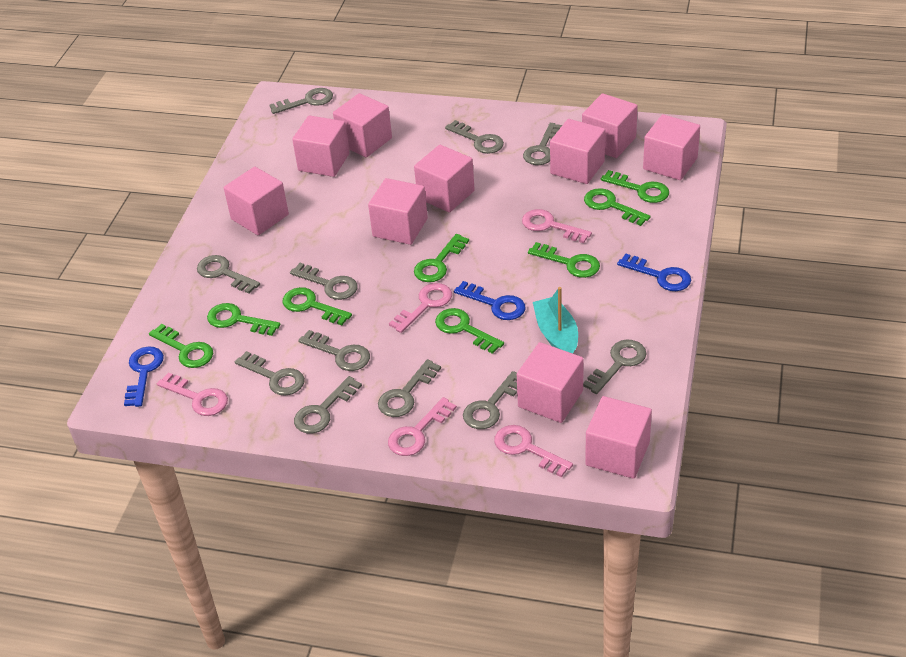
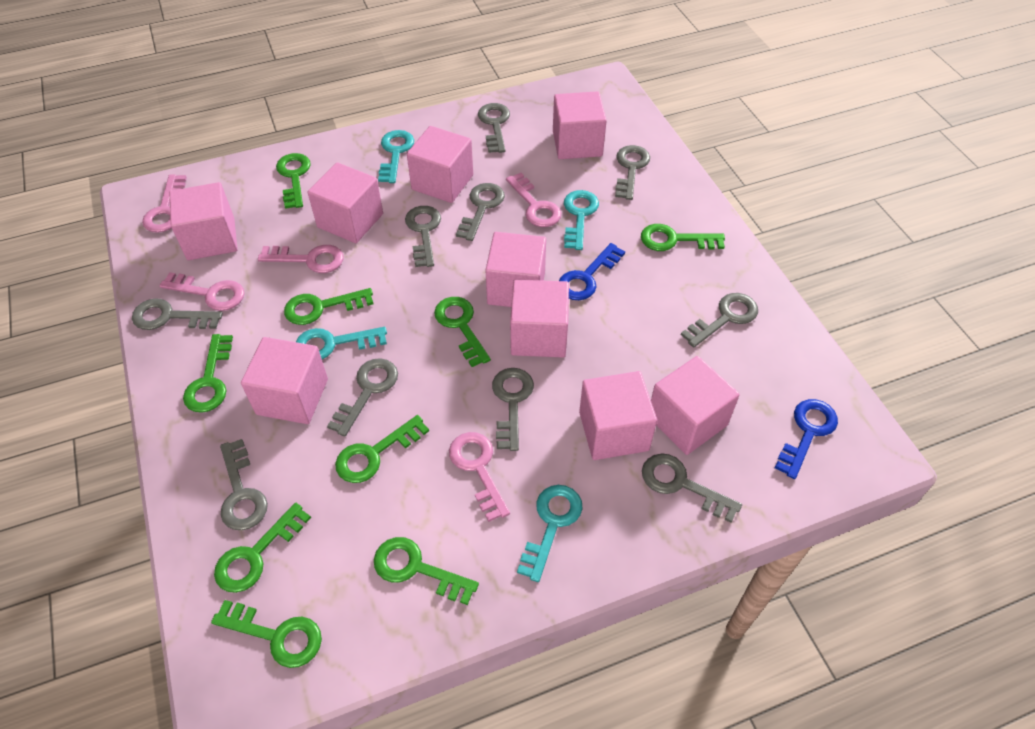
blue key: [124,346,164,407] [454,281,526,320] [617,254,691,291] = 3 -> [559,243,625,300] [775,399,838,479] = 2
green key: [149,324,213,368] [207,303,280,336] [282,287,352,325] [414,234,469,282] [435,308,504,354] [528,242,600,278] [584,188,651,226] [601,170,669,203] = 8 -> [183,334,233,413] [211,600,322,668] [214,503,311,593] [276,153,311,209] [284,288,373,325] [335,415,429,483] [374,537,479,605] [434,297,491,367] [641,224,725,251] = 9
grey key: [197,255,260,294] [235,351,305,396] [269,88,333,114] [290,263,358,300] [294,376,362,434] [298,330,370,371] [378,359,441,417] [445,120,504,154] [463,371,517,429] [523,123,562,165] [583,340,647,394] = 11 -> [132,299,223,330] [220,439,268,530] [327,358,398,437] [405,206,441,267] [456,183,505,241] [478,103,510,153] [492,368,534,451] [615,145,650,200] [642,454,742,523] [681,293,758,347] = 10
pink cube: [224,167,289,235] [292,115,350,177] [333,93,392,157] [368,178,428,245] [414,145,475,212] [517,342,584,423] [550,119,605,184] [582,93,638,158] [585,396,652,479] [643,114,700,180] = 10 -> [169,182,237,260] [241,337,328,424] [308,162,383,243] [407,126,473,203] [486,232,546,307] [510,279,569,357] [553,91,607,159] [579,371,657,460] [651,356,740,455] = 9
turquoise boat: [533,287,578,353] = 1 -> none = 0
turquoise key: none = 0 -> [296,327,387,359] [378,130,414,183] [517,485,583,582] [564,190,599,250] = 4

